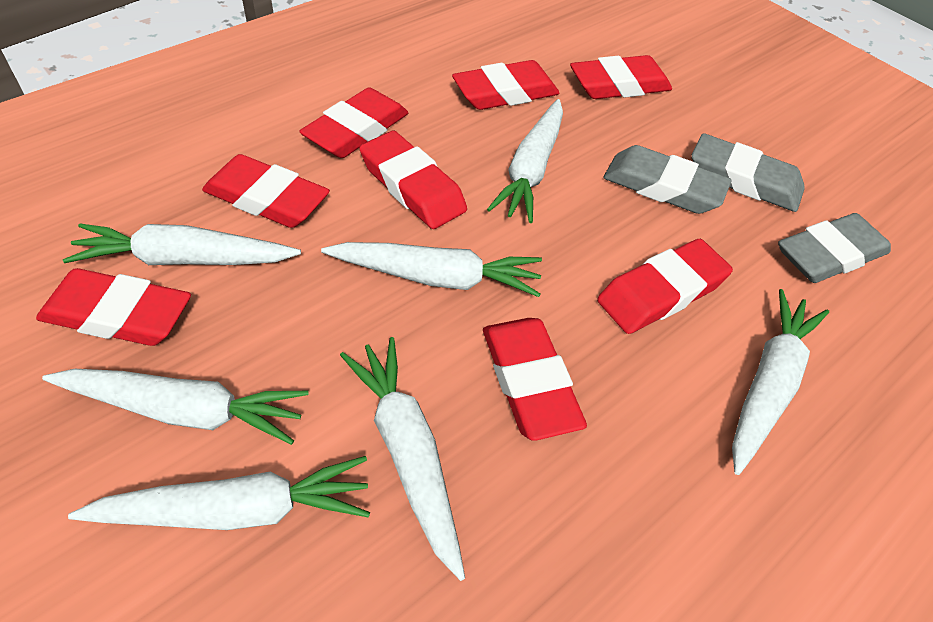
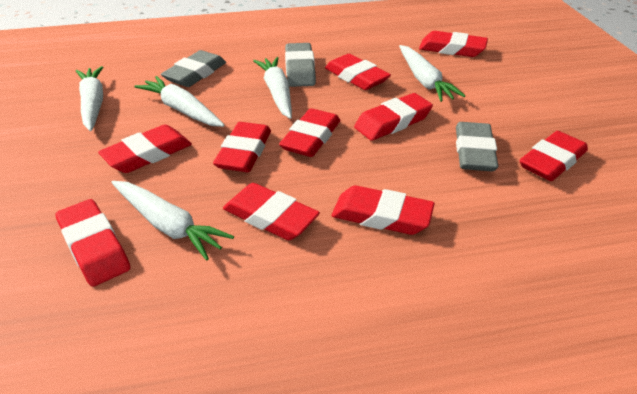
red eraser: [36,268,191,346] [202,154,330,228] [299,88,408,158] [359,131,467,229] [452,60,559,110] [483,318,587,441] [570,55,672,99] [597,239,733,334] = 8 -> [55,199,130,287] [98,125,192,173] [213,122,271,172] [223,183,320,240] [279,108,340,157] [325,54,391,90] [332,185,435,235] [354,93,433,141] [419,31,488,57] [519,131,588,181] = 10
white carrot: [42,369,309,445] [63,224,301,265] [68,456,370,530] [321,242,542,297] [340,337,465,581] [487,99,563,223] [732,289,829,475] = 7 -> [76,66,103,131] [111,181,234,261] [134,76,224,127] [253,57,292,119] [399,45,465,102] = 5

